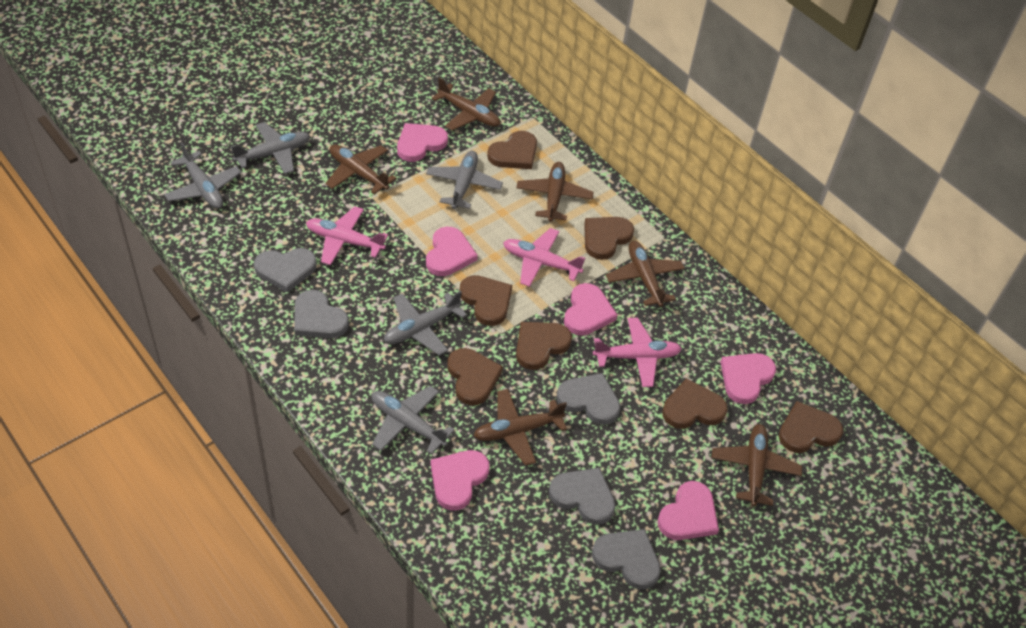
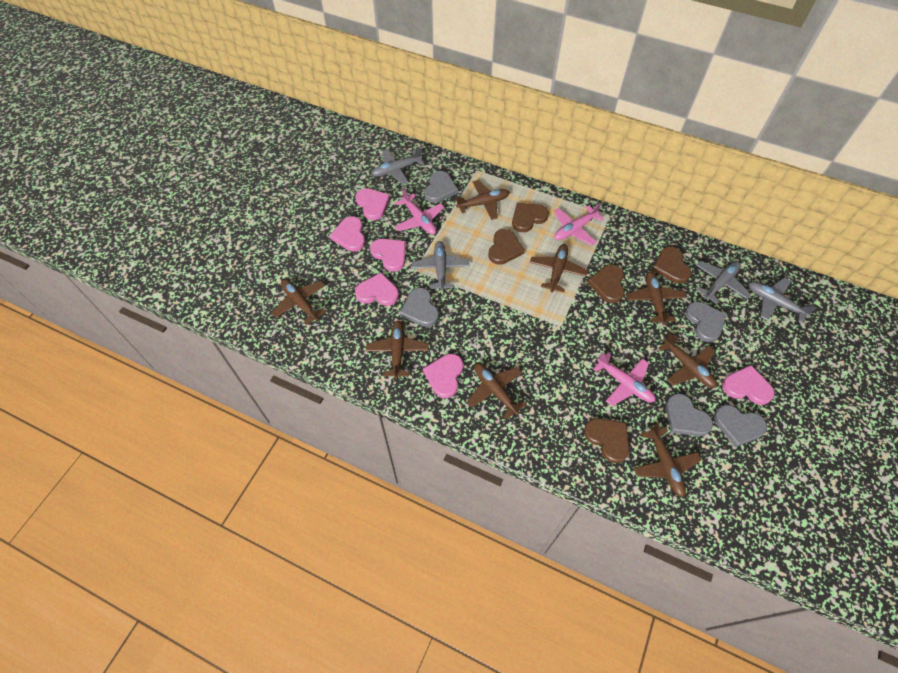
brown heart: [447,348,503,405] [460,275,512,326] [487,131,537,169] [516,322,572,370] [584,217,634,260] [662,378,728,429] [779,401,843,453] = 7 -> [488,229,525,265] [512,202,549,232] [584,418,630,463] [587,264,624,303] [652,246,691,284] = 5
brown plane: [325,145,397,194] [432,77,500,131] [473,389,567,466] [516,162,594,222] [606,241,685,307] [712,424,802,507] = 6 -> [271,279,326,325] [366,320,429,379] [455,180,510,220] [467,363,527,419] [530,244,588,293] [626,271,686,325] [634,422,702,497] [658,333,717,388] = 8
grey plane: [164,143,241,209] [231,122,310,174] [371,386,455,454] [384,291,467,355] [426,151,503,209] = 5 -> [372,148,424,185] [412,241,469,291] [696,261,751,304] [748,278,817,322] = 4

